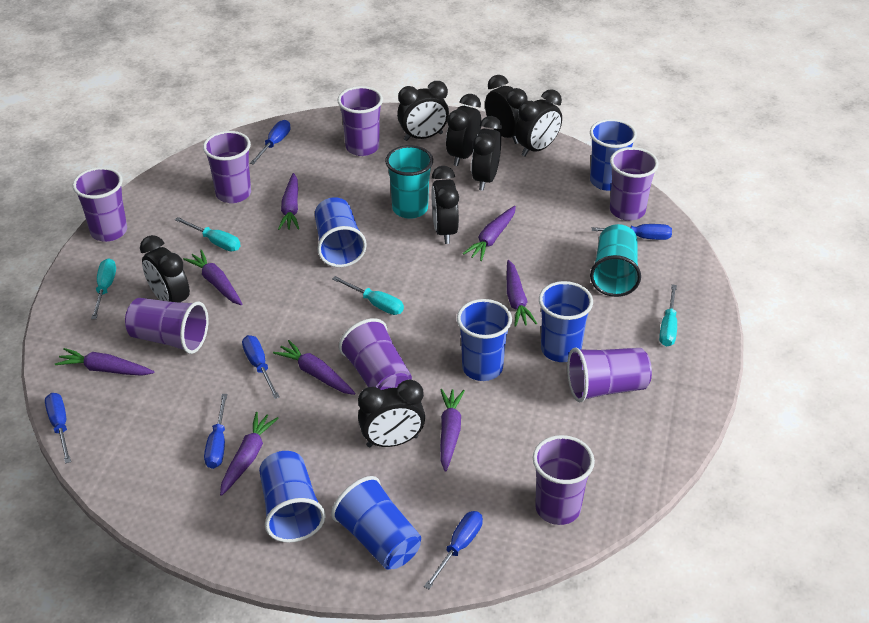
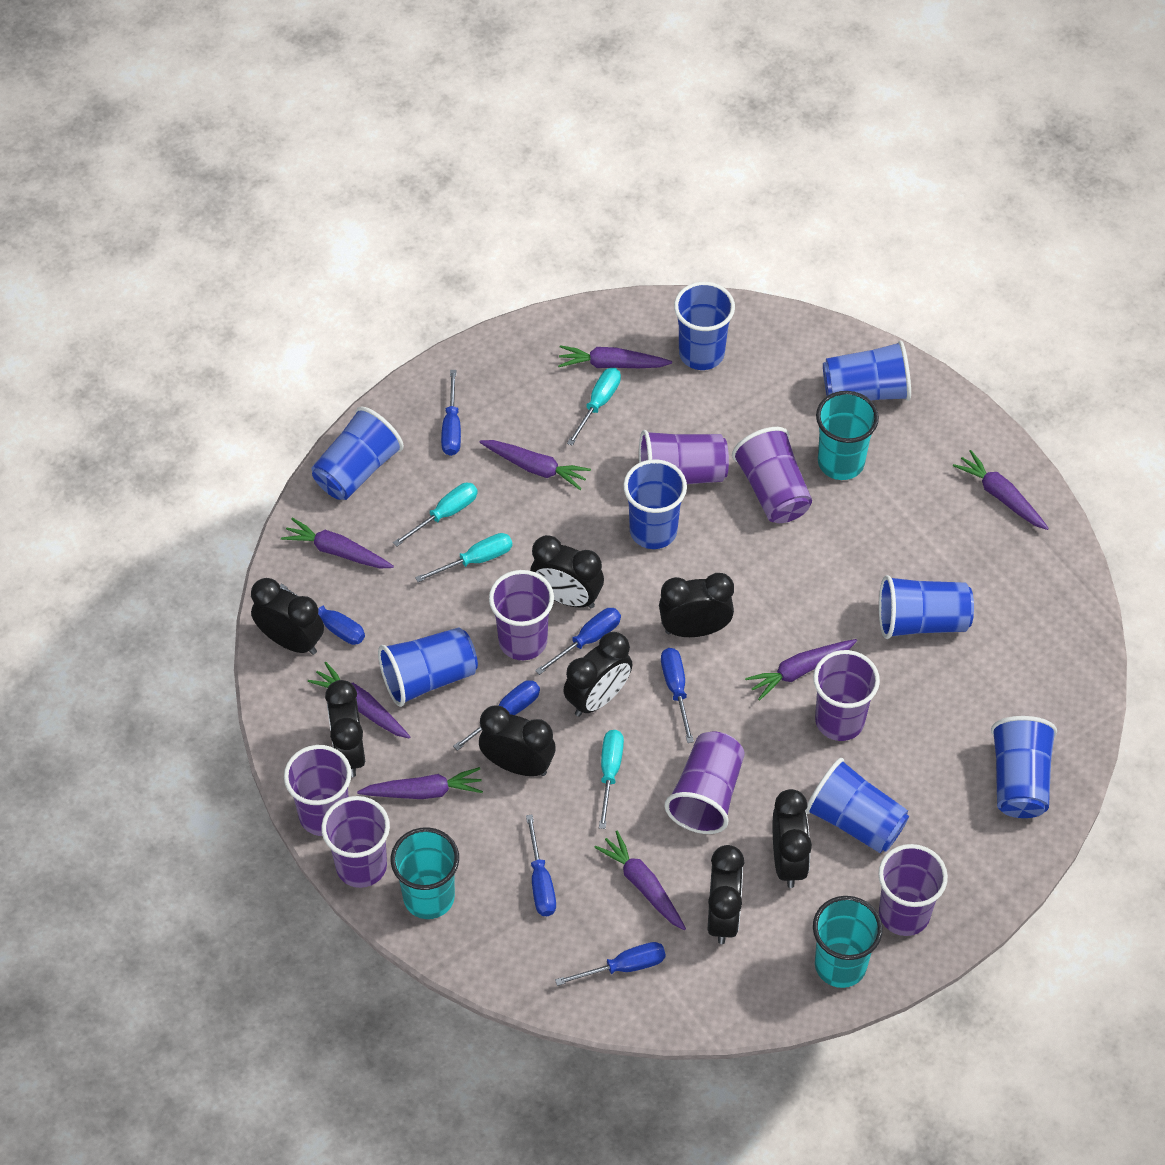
blue cup: [259,451,325,543] [315,197,367,267] [331,476,421,570] [457,299,512,381] [539,281,593,362] [590,119,637,191] = 6 -> [311,407,404,500] [378,627,478,707] [623,459,687,549] [674,282,735,370] [806,758,909,853] [823,341,911,401] [879,575,974,639] [991,716,1057,818] = 8
blue screwdriver: [45,393,71,464] [204,394,227,469] [242,335,280,399] [250,120,290,165] [424,511,483,589] [592,224,672,240] = 6 -> [280,583,365,645] [441,370,461,456] [453,680,540,751] [526,814,556,916] [535,608,621,675] [555,942,666,986] [661,648,694,743] = 7
turquoise cup: [385,145,433,219] [590,224,641,297] = 2 -> [391,827,459,919] [813,896,883,988] [816,391,879,480] = 3

